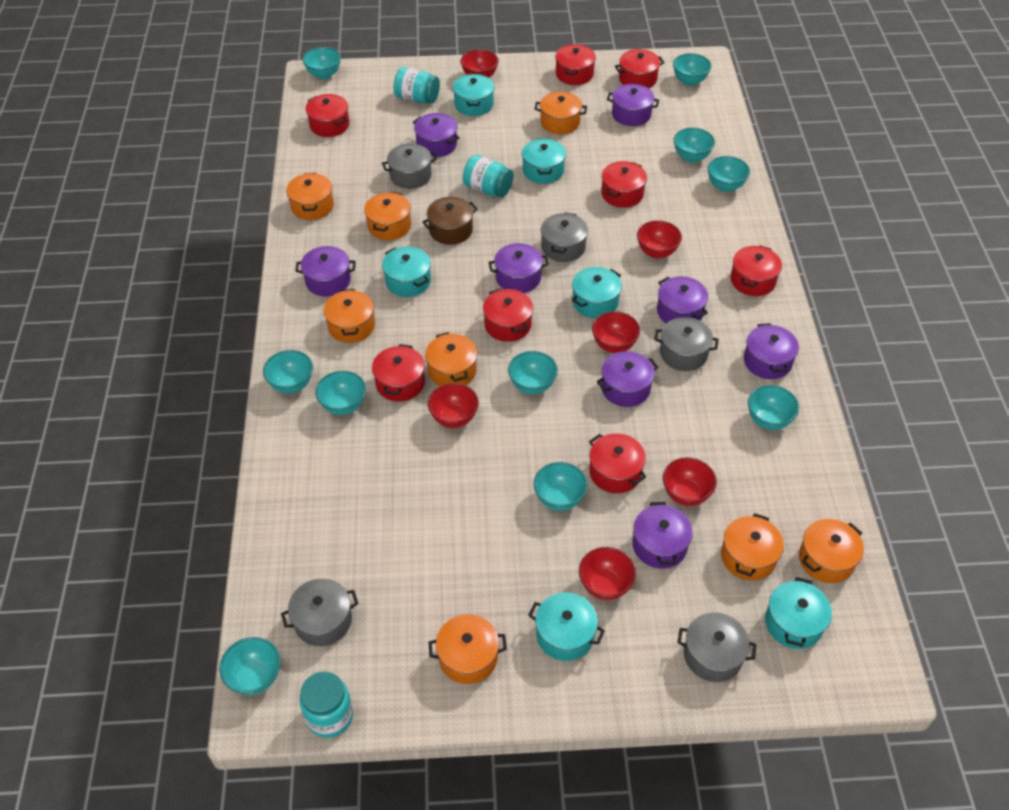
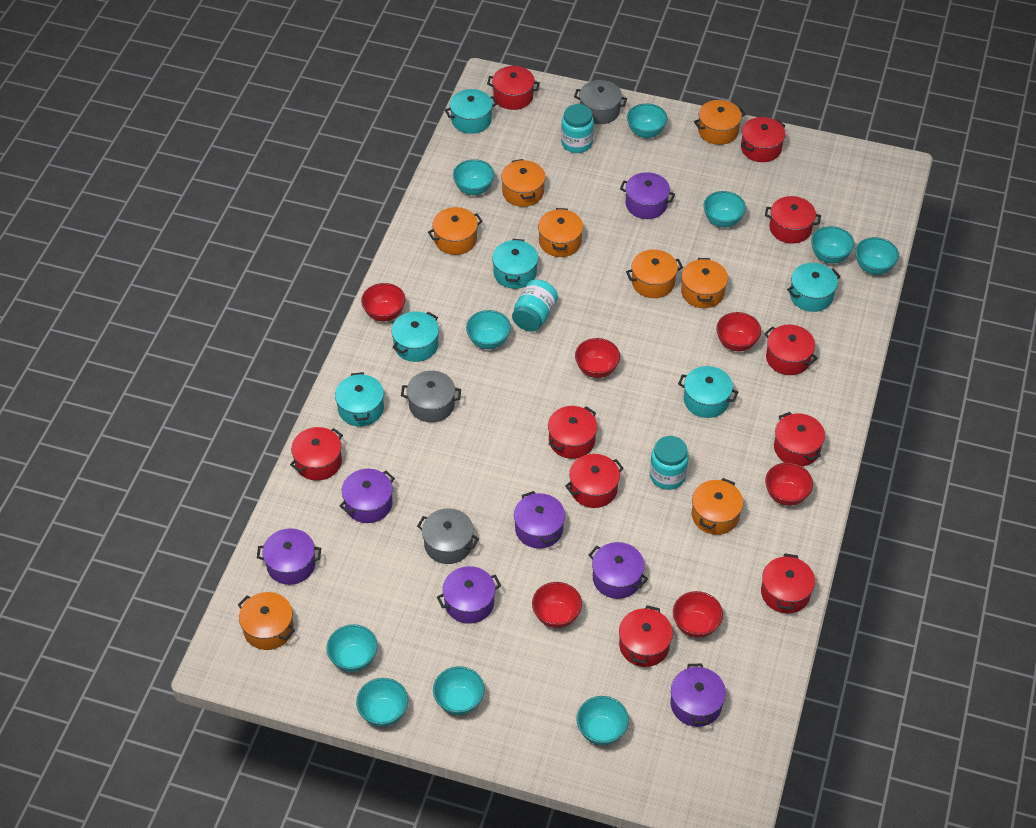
brown pot: [422,197,478,245] = 1 -> none = 0
grey pot: [281,578,359,646] [382,143,437,189] [541,212,588,262] [654,317,718,371] [677,612,757,682] = 5 -> [401,371,461,423] [417,508,479,564] [574,80,627,124] = 3
purple pot: [295,246,356,297] [413,113,460,157] [488,243,549,293] [597,351,659,407] [607,84,659,126] [632,502,693,569] [657,276,708,323] [744,323,799,379] = 8 -> [257,528,321,585] [339,469,395,523] [437,566,501,624] [514,491,565,549] [589,542,648,599] [620,172,675,219] [671,663,726,727] = 7
red pot: [306,94,349,137] [372,344,425,402] [483,288,533,342] [555,44,596,85] [589,433,646,493] [601,161,647,208] [615,49,665,88] [731,245,782,296] = 8 -> [290,427,343,481] [487,66,540,110] [548,406,597,459] [565,454,624,508] [619,605,673,667] [741,117,785,162] [761,554,815,614] [764,325,817,375] [765,196,821,244] [774,412,825,466] = 10

